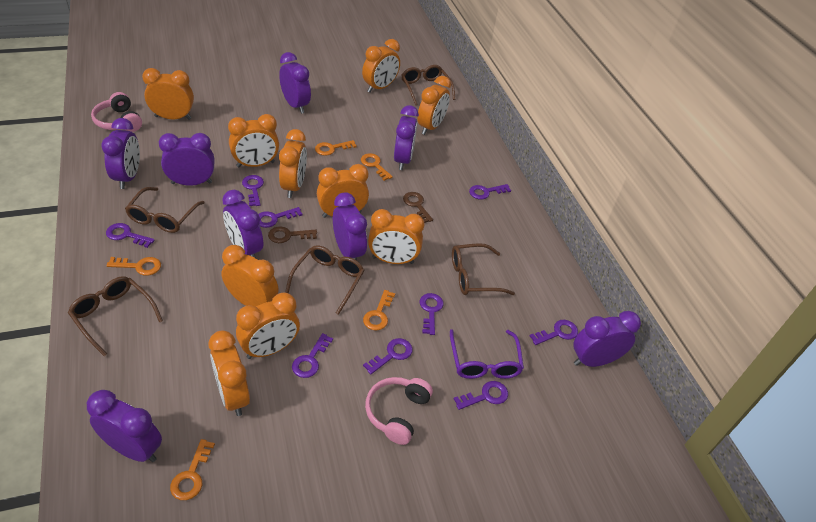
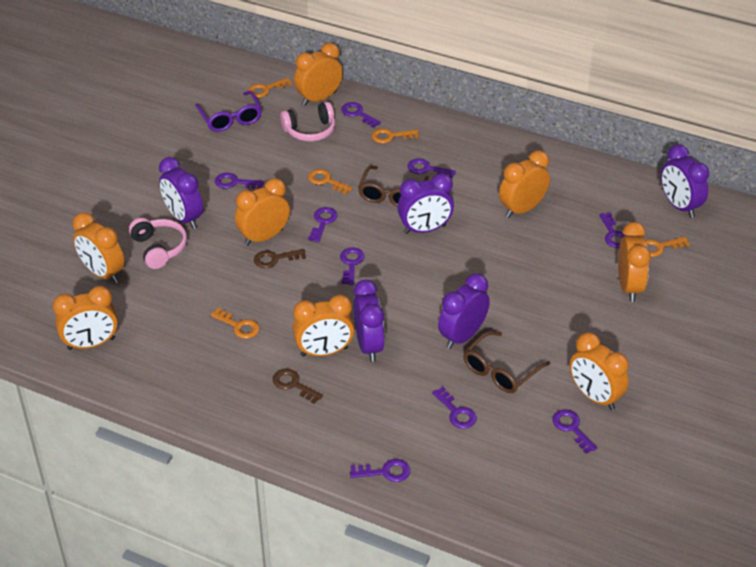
brown glasses: [68,276,163,356] [125,187,205,233] [285,245,364,315] [402,65,455,105] [452,243,515,295] = 5 -> [358,166,429,207] [463,331,550,393] = 2
orange clock: [142,68,194,120] [209,330,250,416] [221,245,279,307] [228,114,279,167] [236,292,300,359] [279,129,307,198] [317,164,369,218] [362,39,400,93] [368,209,425,264] [417,76,451,135] = 10 -> [53,286,118,350] [73,212,124,283] [235,178,290,246] [292,295,355,357] [294,43,343,106] [499,150,550,218] [570,332,629,410] [618,222,651,302] = 8
purple clock: [87,390,162,462] [101,118,140,189] [159,133,214,186] [222,190,263,258] [279,52,311,114] [333,192,367,260] [394,105,419,170] [574,311,641,367] = 8 -> [159,157,203,229] [354,280,385,362] [397,173,454,234] [438,273,490,349] [661,145,709,218] = 5

